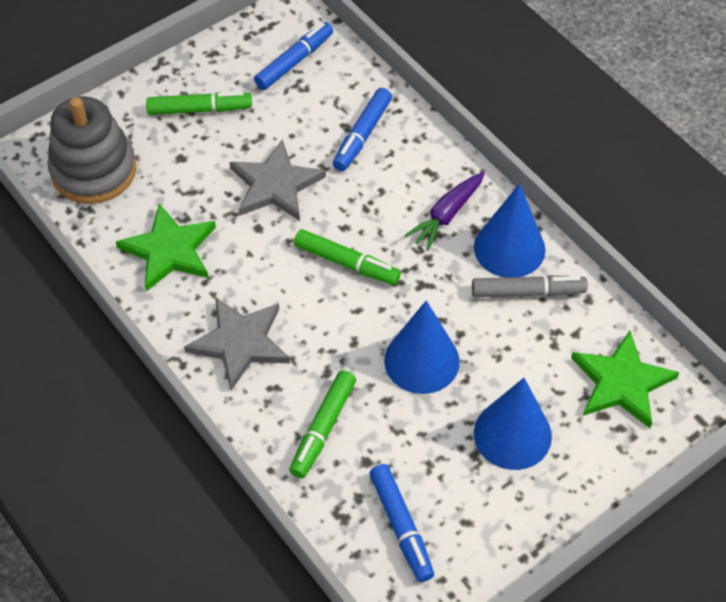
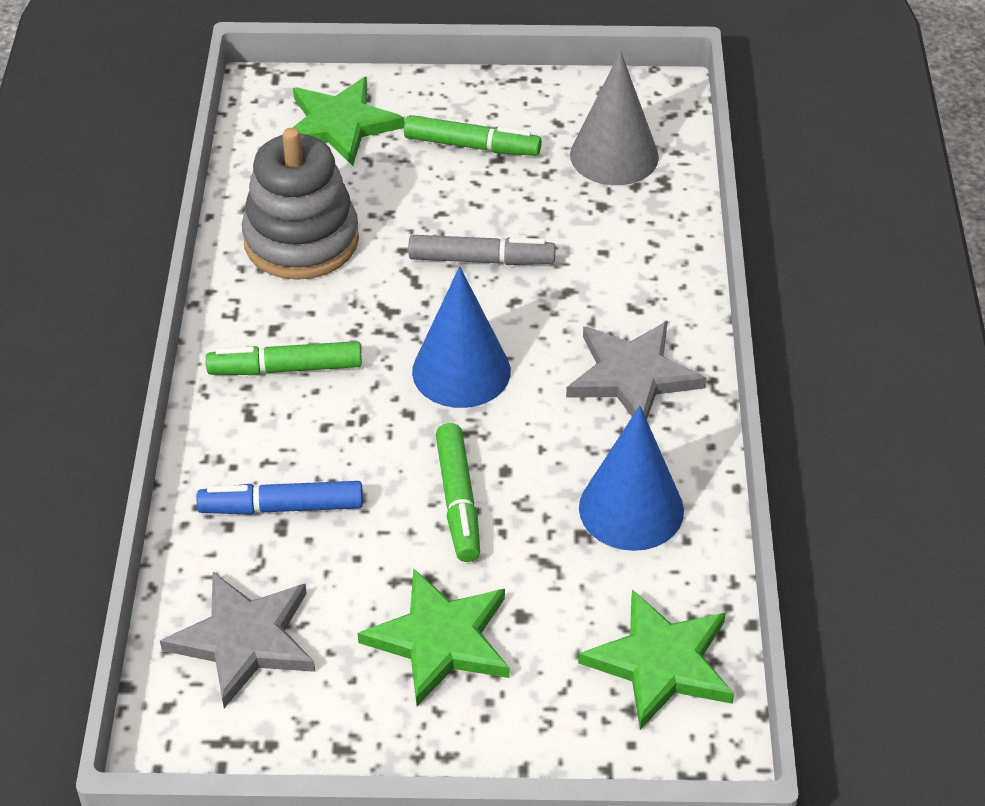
blue cone: [384,300,460,394] [474,184,545,278] [474,378,552,470] = 3 -> [412,266,511,408] [579,406,684,551] = 2
blue marker: [254,22,333,90] [333,88,392,171] [369,464,434,582] = 3 -> [197,481,363,515] = 1
green star: [116,203,216,292] [571,331,680,428] = 2 -> [292,77,405,166] [358,568,510,706] [578,589,734,730] = 3
grey cone: none = 0 -> [570,51,659,185] = 1
purple carrot: [404,172,485,251] = 1 -> none = 0

